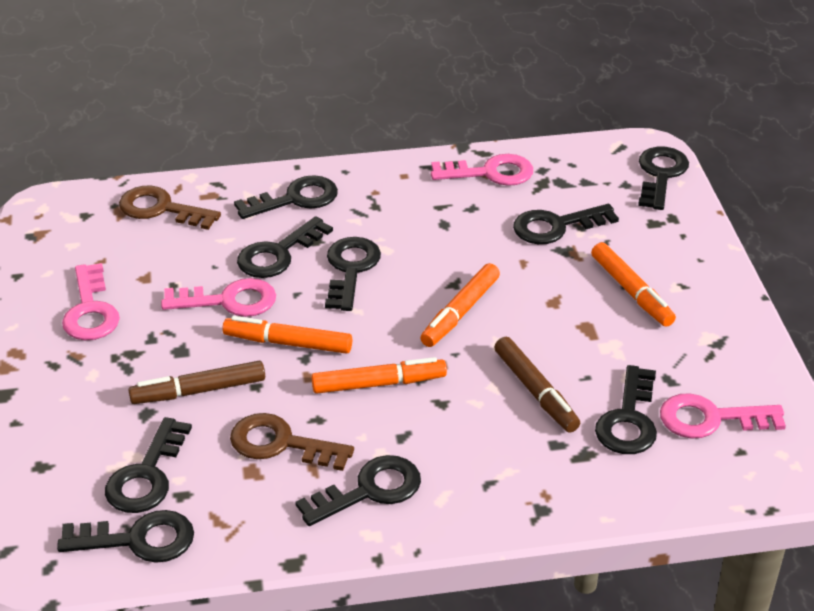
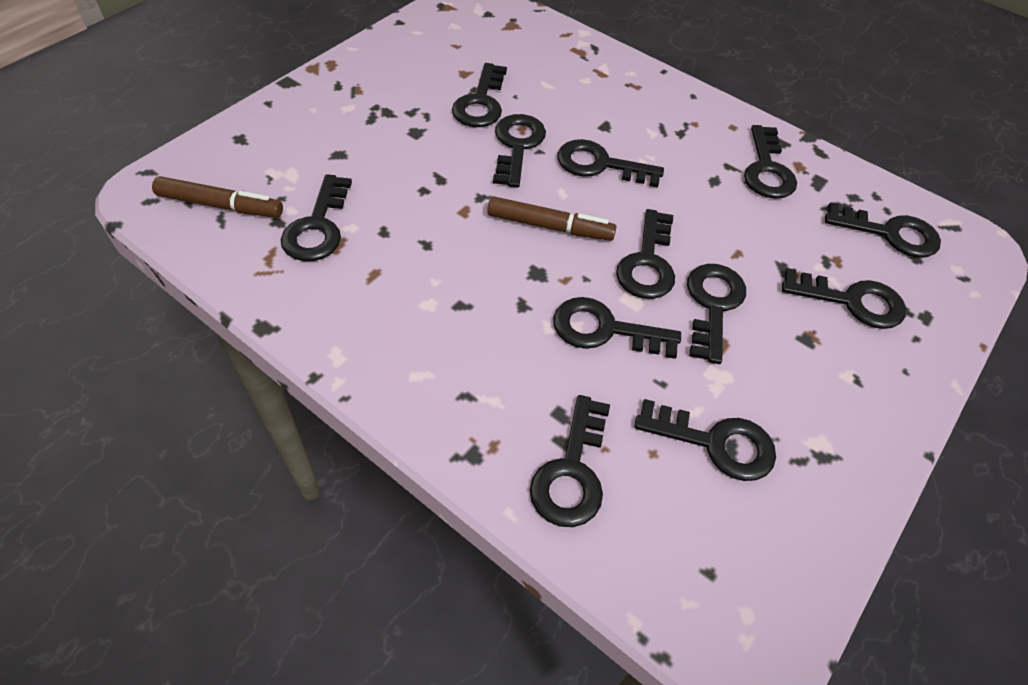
black key: [57,510,194,563] [105,417,192,513] [234,175,338,219] [237,216,333,278] [295,455,421,526] [325,237,381,311] [513,204,619,244] [595,365,657,454] [638,147,689,210] = 9 -> [281,174,352,261] [452,63,507,127] [493,114,546,188] [530,395,610,527] [553,297,681,359] [557,139,664,187] [616,209,675,299] [634,399,776,481] [687,264,746,364] [744,125,797,199] [782,268,906,329] [825,202,941,258] = 12
brown key: [119,186,221,230] [230,413,354,471] = 2 -> none = 0
orange marker: [222,316,352,354] [312,357,447,394] [420,263,500,347] [591,242,676,327] = 4 -> none = 0
pink key: [62,263,120,340] [161,278,276,317] [431,154,533,186] [660,393,786,439] = 4 -> none = 0

